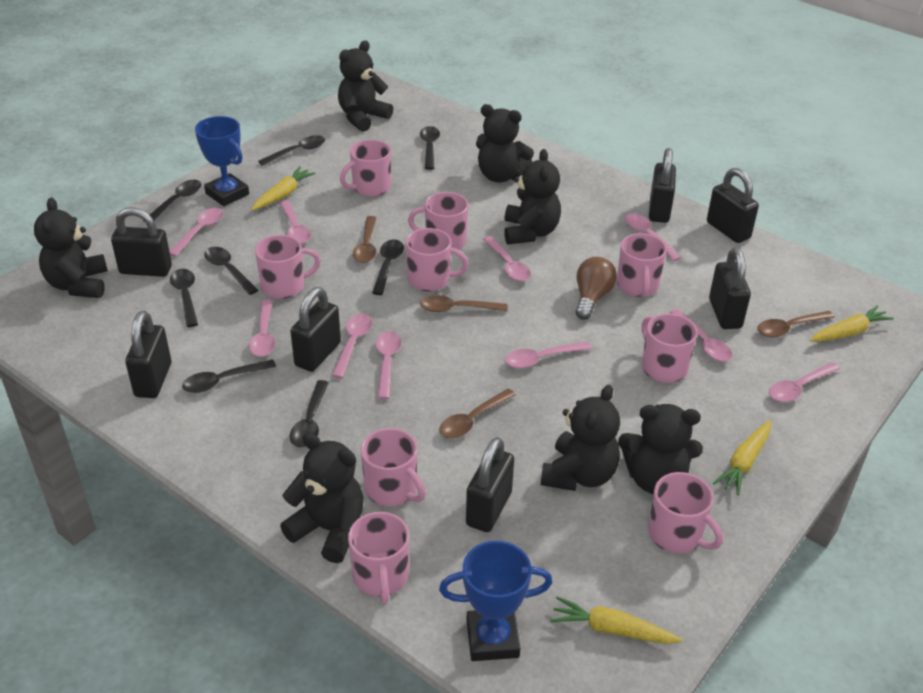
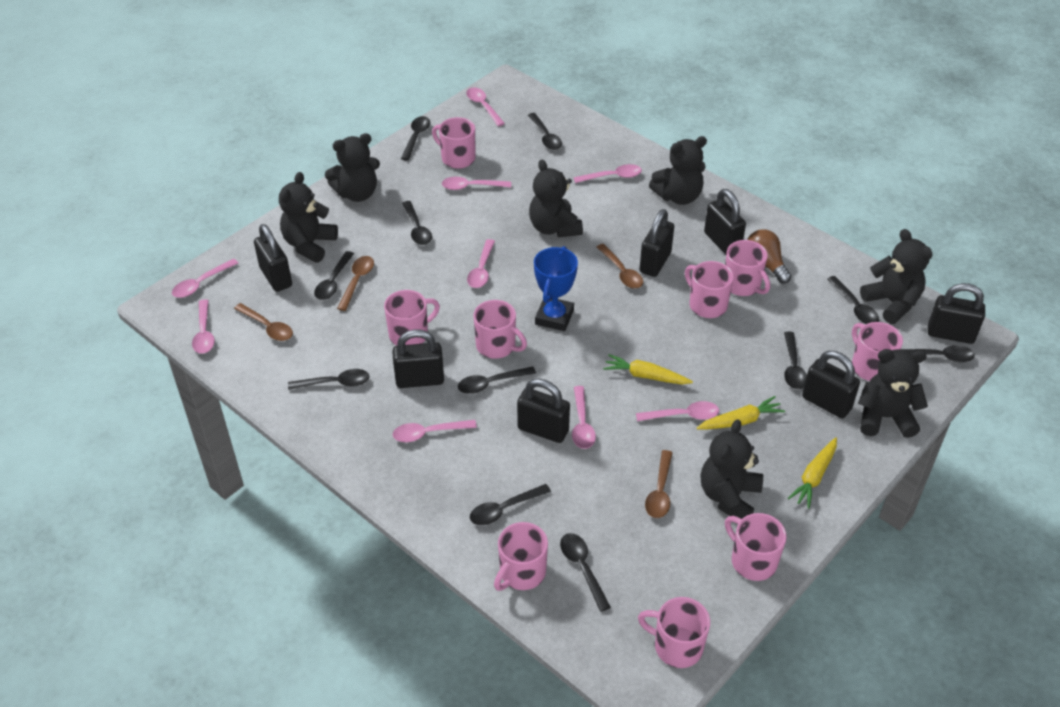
black spoon: [143,180,201,223] [170,269,198,327] [182,359,276,393] [204,247,258,295] [258,135,325,166] [290,380,329,447] [372,240,404,295] [420,126,440,170] = 8 -> [288,369,370,390] [314,251,354,300] [401,116,430,161] [402,201,432,245] [458,366,536,394] [470,484,551,525] [528,113,562,150] [560,533,611,612] [784,332,807,389] [828,276,879,324] [901,345,975,362] = 11
blue trophy: [195,116,249,206] [439,541,553,661] = 2 -> [534,246,578,331] = 1
pink spoon: [170,208,223,257] [249,299,275,357] [280,201,311,244] [332,314,372,378] [376,331,402,399] [483,236,531,281] [505,341,592,368] [625,213,681,261] [669,309,732,362] [769,362,840,402] = 10 -> [172,259,238,298] [192,299,215,353] [393,420,477,442] [442,177,511,190] [466,88,505,126] [467,239,495,288] [572,386,596,449] [573,164,642,183] [636,401,719,421] = 9
yellow carrot: [251,167,316,211] [551,597,683,644] [713,420,771,495] [810,305,894,342] = 4 -> [603,354,693,384] [697,396,785,429] [788,437,837,509] = 3

